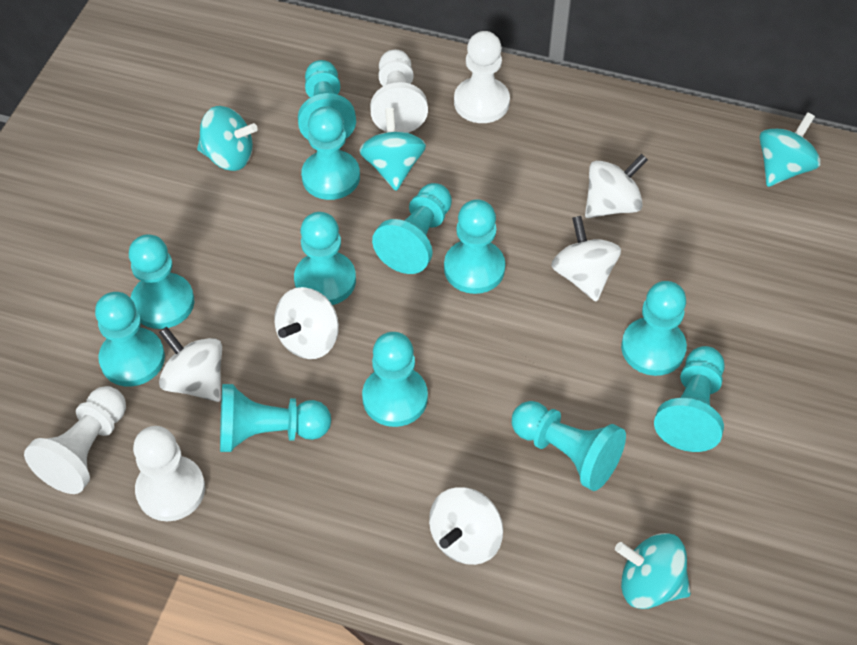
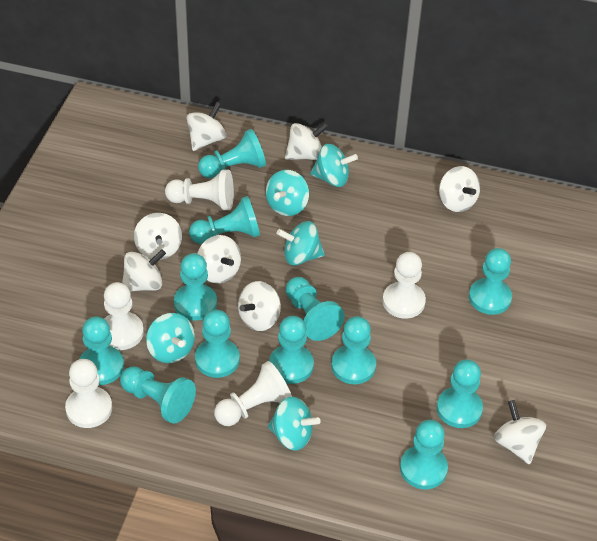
turquoise spinning top: [197,106,258,171] [359,108,426,191] [615,533,691,609] [759,112,821,187] = 4 -> [146,313,195,363] [266,170,309,216] [268,397,320,451] [277,221,325,265] [310,144,358,187] = 5
white pawn: [24,386,126,494] [133,426,205,522] [370,50,428,133] [454,31,510,123] = 4 -> [65,359,112,428] [104,282,144,350] [165,169,234,210] [214,361,292,426] [383,252,426,319] = 5
white spinning top: [159,327,222,402] [274,287,339,359] [429,487,503,565] [551,216,621,302] [585,154,648,218] = 5 -> [122,249,166,292] [134,213,182,260] [187,102,226,151] [197,235,241,283] [238,281,281,331] [285,123,328,160] [439,166,480,212] [494,400,546,464] = 8

